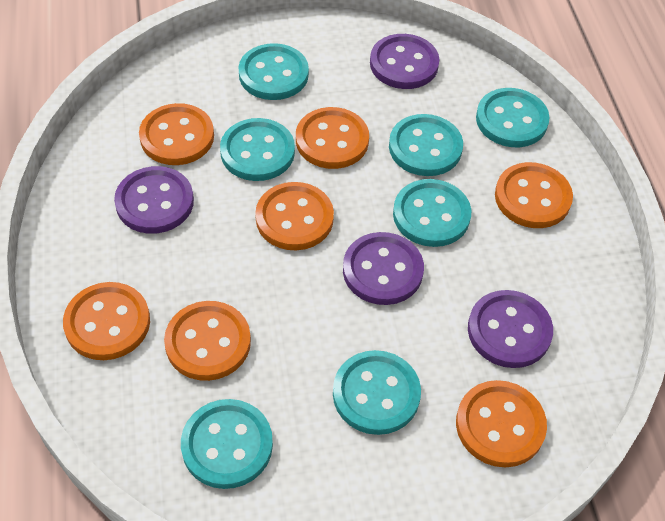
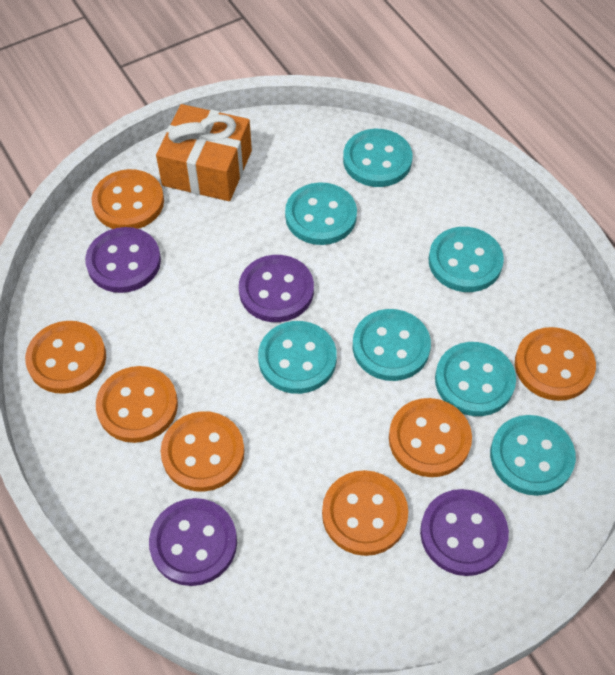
orange gift: none = 0 -> [156,104,252,201] = 1

